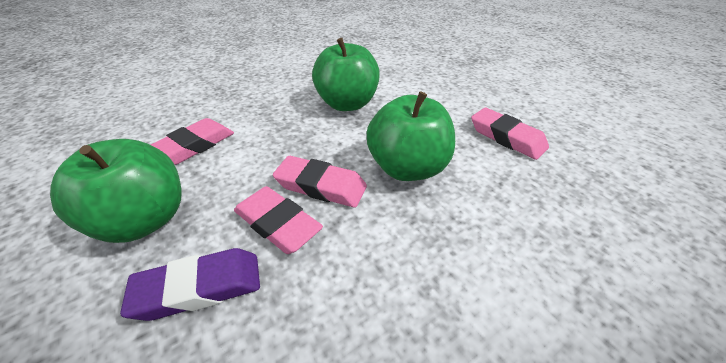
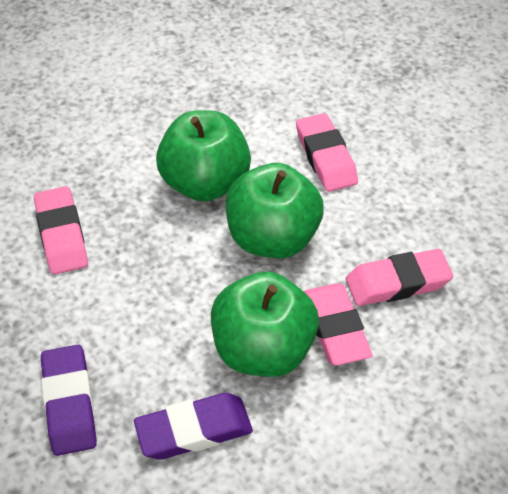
purple eraser: [120,248,260,321] = 1 -> [41,345,97,456] [134,393,253,460] = 2

